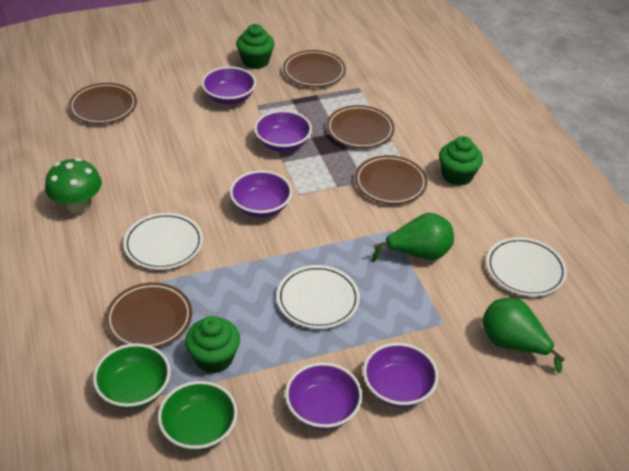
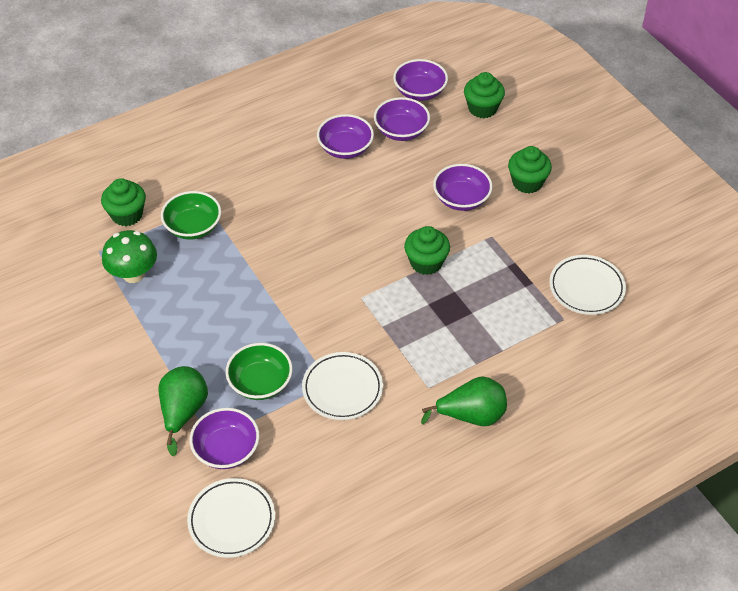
brown plate: [69,83,137,124] [105,282,192,348] [283,50,346,87] [327,105,395,148] [355,155,427,204] = 5 -> none = 0
green cupcake: [185,316,240,374] [236,24,275,69] [439,136,483,186] = 3 -> [101,178,146,226] [404,226,450,275] [464,72,505,118] [508,146,552,193] = 4

